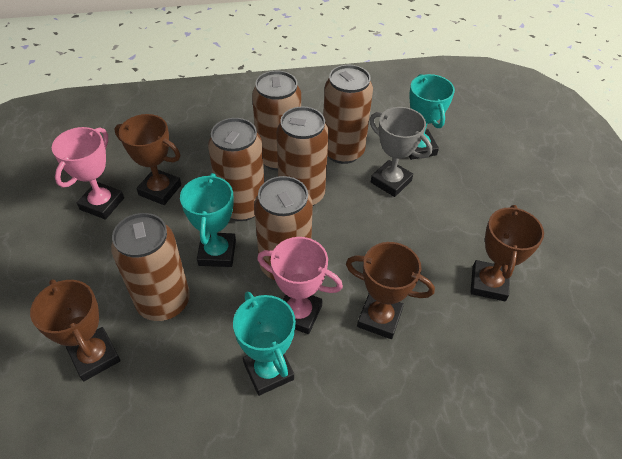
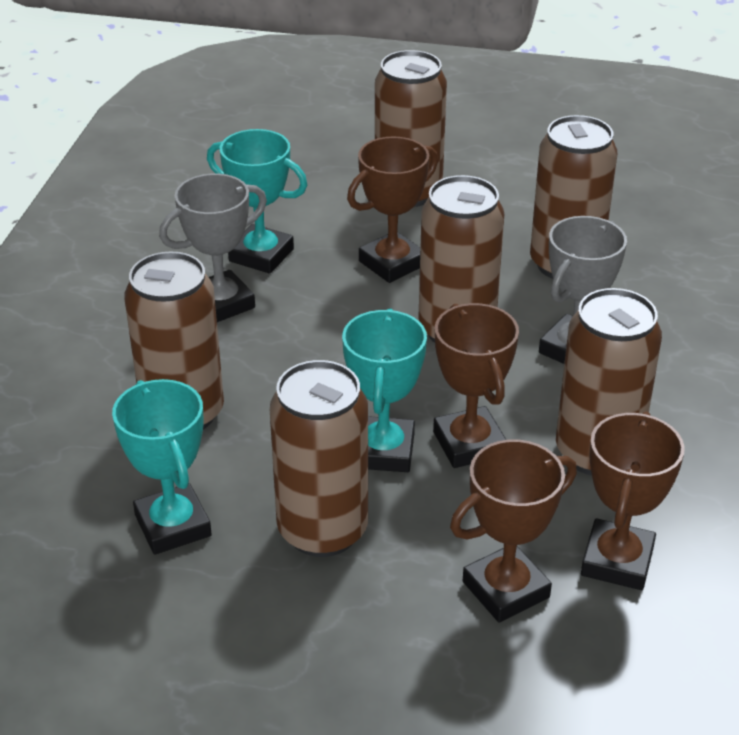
grey trophy: [370,107,432,197] = 1 -> [159,173,267,322] [539,216,627,364] = 2
pink trophy: [52,127,124,219] [257,237,343,334] = 2 -> none = 0

